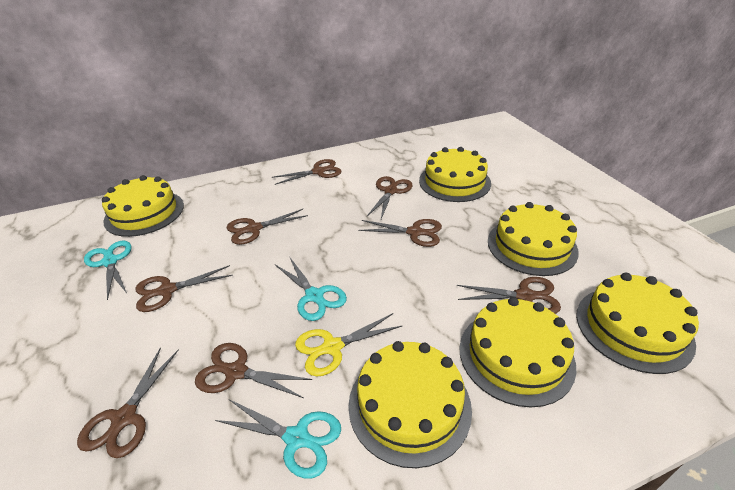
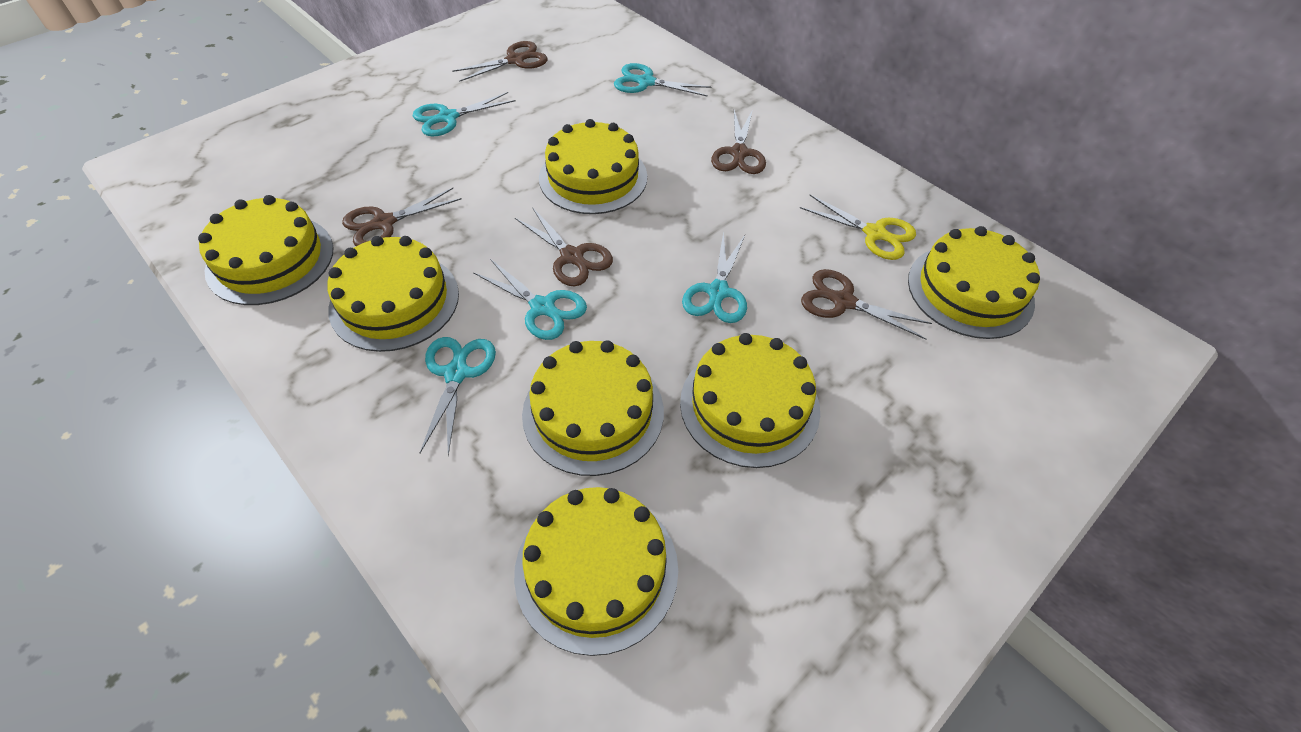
brown scissors: [77,347,178,458] [136,265,233,312] [195,343,312,398] [227,209,308,245] [272,159,341,185] [358,219,442,247] [367,176,413,219] [457,277,561,314] = 8 -> [342,188,462,246] [452,41,548,82] [515,207,613,286] [711,110,766,174] [801,269,932,340] = 5
turquoise scissors: [84,240,132,300] [215,399,341,479] [275,256,347,321] = 3 -> [413,92,515,136] [420,337,496,456] [473,259,587,340] [614,63,712,97] [682,231,747,323] = 5
yellow cake: [102,175,184,237] [348,341,472,468] [419,147,491,202] [459,297,576,407] [488,202,579,276] [576,273,699,374] = 6 -> [198,195,334,305] [327,236,459,352] [514,487,678,656] [522,340,664,476] [539,119,647,214] [680,333,820,468] [908,226,1040,339] = 7

